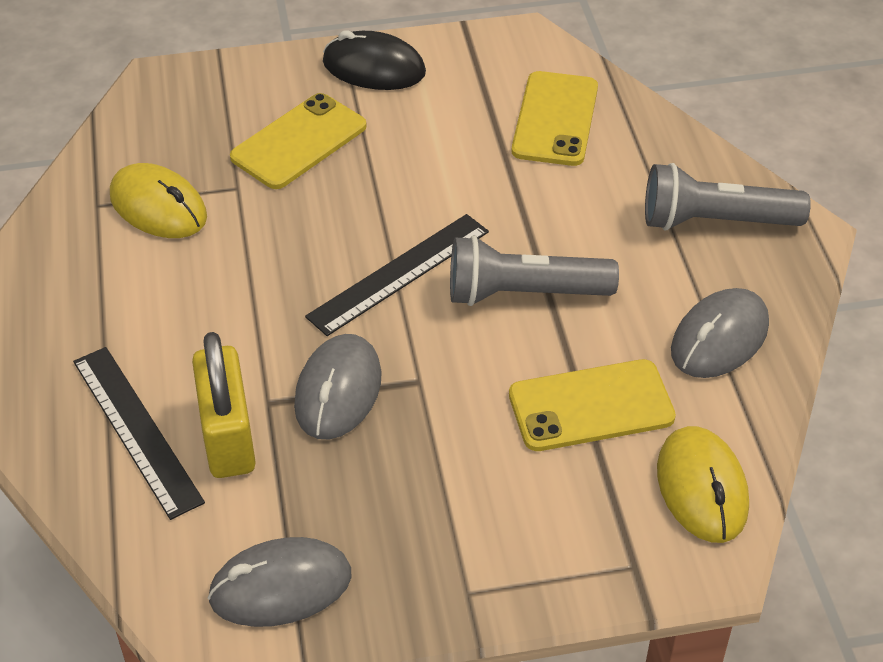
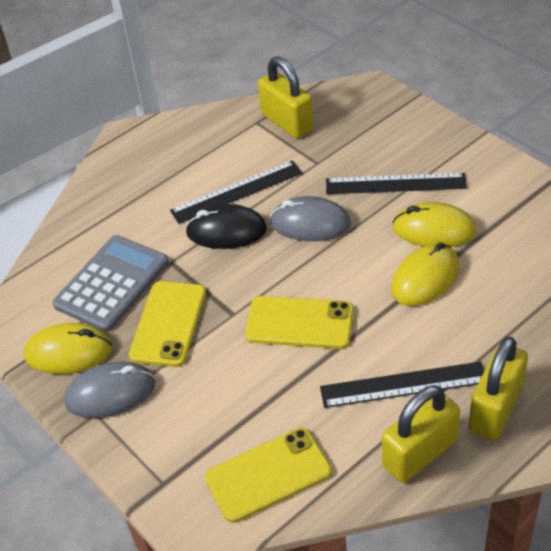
black ruler: [73,347,205,520] [305,214,489,336] = 2 -> [170,160,302,224] [320,361,484,408] [326,173,467,194] = 3
grey calculator: none = 0 -> [52,235,169,332] = 1
grey flashlight: [450,236,619,306] [645,163,811,230] = 2 -> none = 0
grey mouse: [208,537,352,627] [294,334,382,439] [671,288,769,378] = 3 -> [65,361,155,418] [270,196,351,241] = 2
yellow mouse: [110,163,207,238] [657,426,749,543] = 2 -> [24,323,112,374] [391,242,459,306] [393,202,477,247] = 3
yellow padlock: [192,332,256,478] = 1 -> [258,56,314,138] [382,385,460,483] [469,336,528,440] = 3

